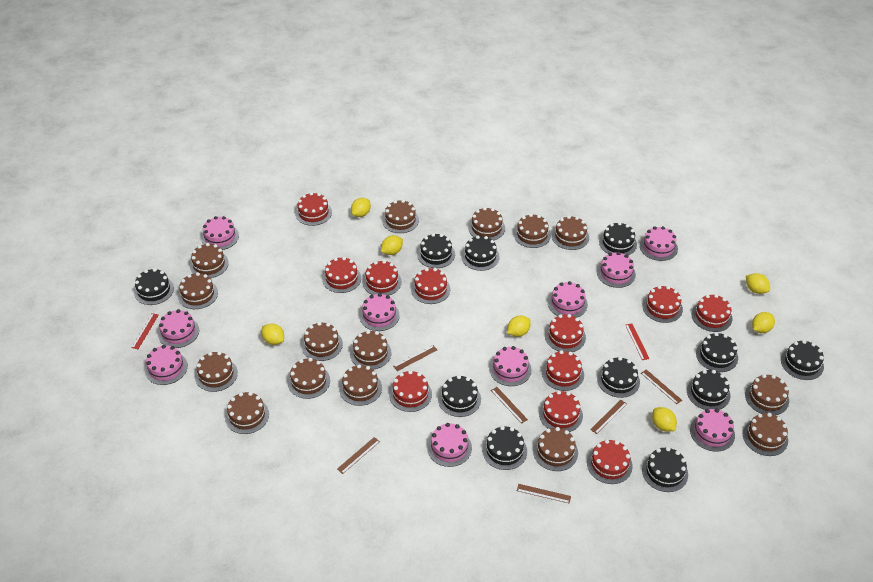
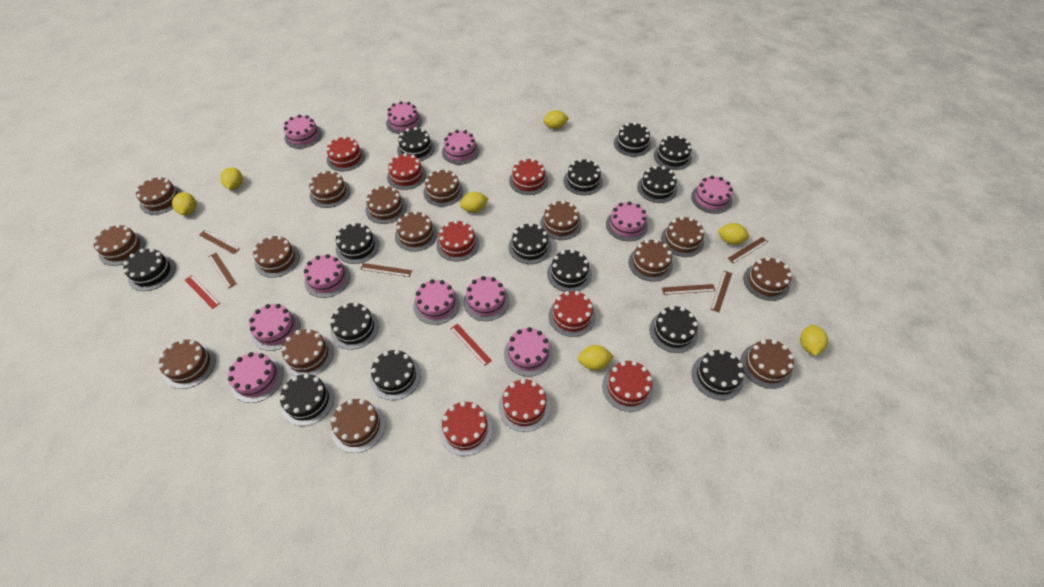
black cake: [134,268,174,305] [417,233,455,268] [438,375,481,417] [461,235,500,271] [482,426,527,470] [597,357,640,398] [599,222,637,255] [642,447,688,492] [687,370,730,410] [696,332,738,372] [781,340,824,380] = 11 -> [123,248,176,291] [280,373,335,426] [330,302,379,350] [336,223,379,264] [370,350,421,400] [397,127,435,161] [509,223,552,264] [547,249,592,292] [564,159,603,195] [614,122,651,157] [637,166,677,203] [649,306,698,353] [654,135,692,170] [692,349,744,400] = 14
pink cake: [145,345,188,385] [158,309,199,348] [201,216,239,250] [359,293,400,331] [427,423,472,467] [489,346,532,386] [548,281,588,318] [597,252,636,288] [640,226,678,261] [690,408,735,452] = 10 -> [228,352,284,403] [249,304,301,351] [284,115,322,149] [304,254,350,298] [386,101,422,134] [413,279,460,325] [442,130,479,165] [463,276,509,321] [504,327,553,377] [606,201,648,241] [691,176,733,214] = 11
red cake: [295,192,332,226] [322,257,361,293] [363,260,402,295] [389,370,432,412] [411,268,450,304] [539,390,583,432] [542,350,584,391] [545,314,586,352] [587,439,633,484] [642,285,683,323] [692,294,732,332] = 11 -> [326,136,365,171] [387,153,426,190] [436,220,479,261] [439,401,493,456] [498,379,551,432] [509,158,548,195] [549,291,596,337] [602,361,654,412] = 8

